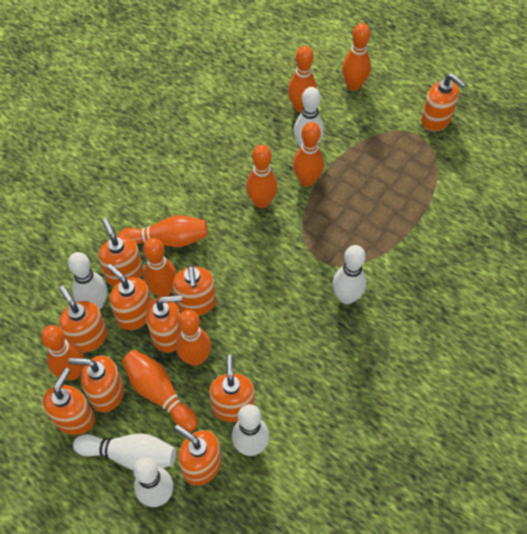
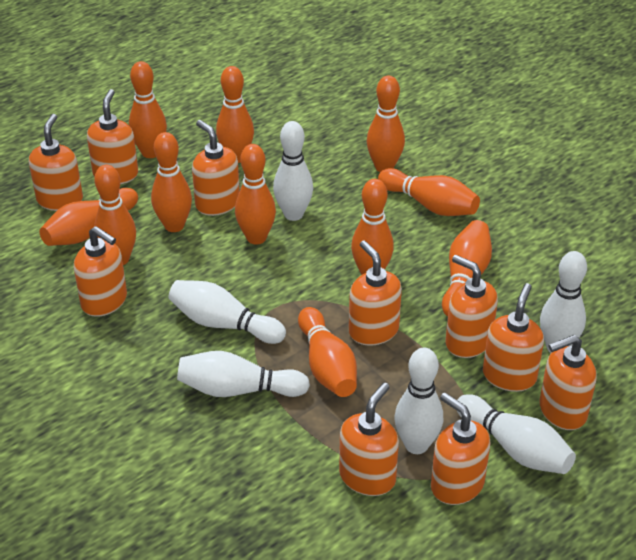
orange bowling pin: [41,325,84,380] [117,215,208,247] [122,350,198,432] [143,238,177,297] [176,310,211,366] [246,144,278,208] [288,45,317,113] [293,122,324,187] [342,23,371,91] = 9 -> [39,188,138,246] [94,165,136,265] [129,61,167,158] [151,132,192,232] [216,66,254,163] [235,144,276,245] [298,307,357,397] [351,179,394,275] [367,75,405,172] [378,168,480,216] [442,220,492,317] = 11

